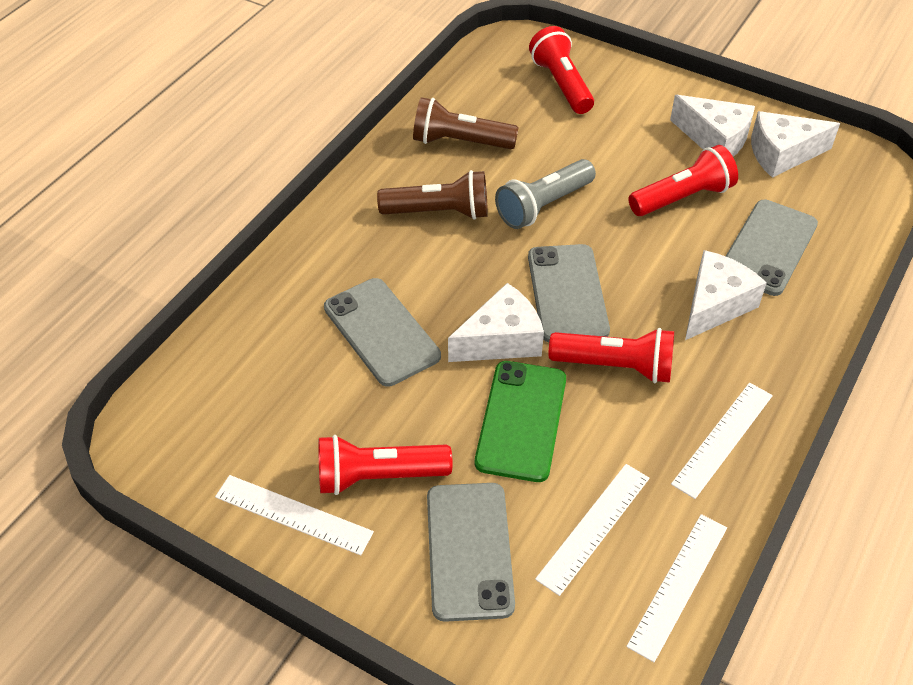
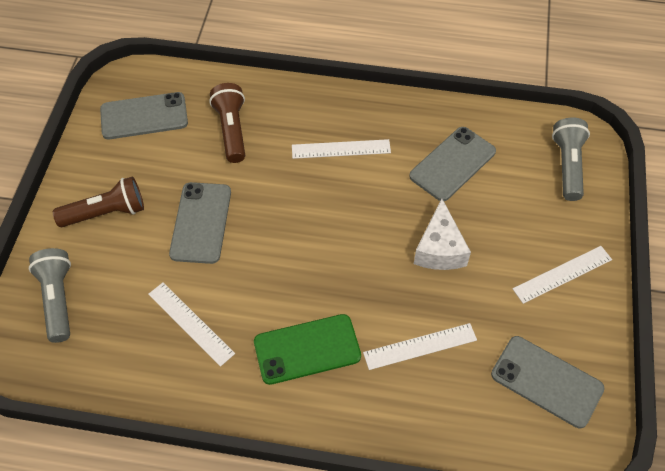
grey flashlight: [495,159,596,229] = 1 -> [29,248,71,343] [552,118,590,201] = 2
red flashlight: [318,435,453,495] [529,26,594,114] [549,328,674,383] [628,145,738,216] = 4 -> none = 0
white cheese: [448,283,544,362] [670,95,755,157] [685,250,767,340] [751,111,840,178] = 4 -> [414,199,471,270] = 1

